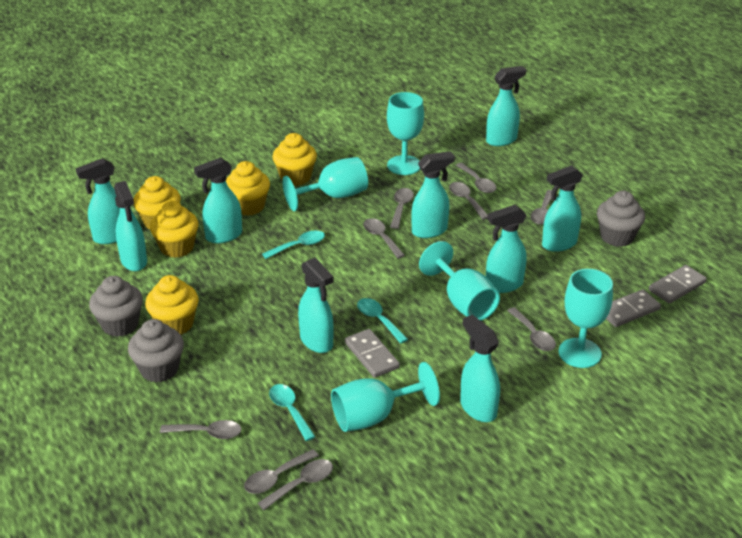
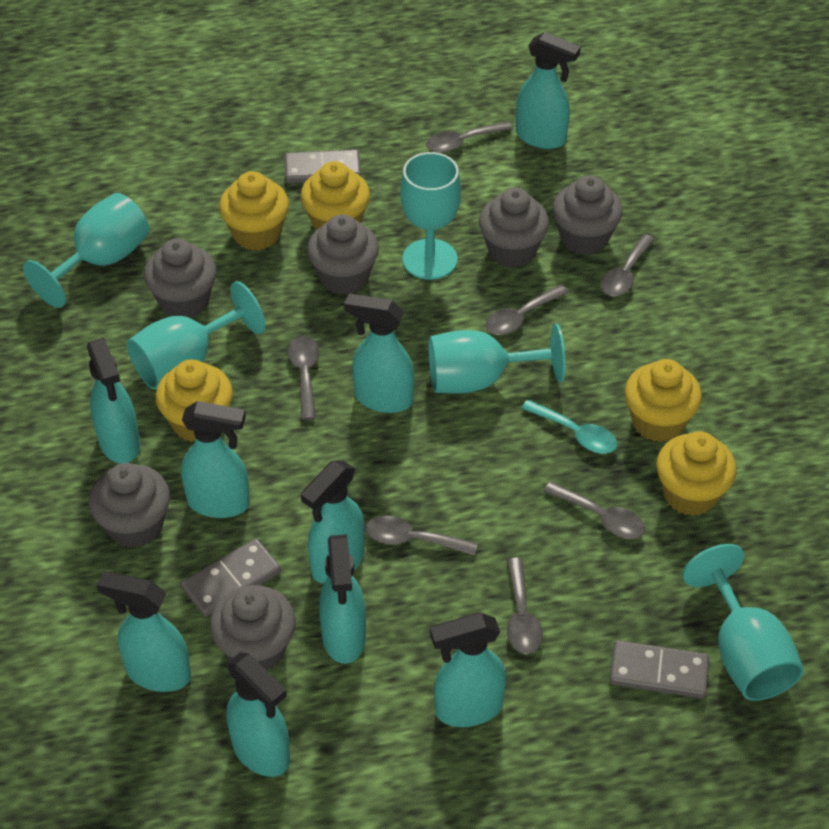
grey cupcake: [89,276,143,337] [128,319,184,382] [597,191,645,247] = 3 -> [89,463,170,548] [144,239,217,318] [210,585,296,670] [307,214,379,295] [479,188,549,267] [553,176,623,255] = 6
grey spoon: [160,420,242,439] [244,449,319,494] [258,459,333,510] [363,218,405,259] [390,188,414,229] [449,182,488,220] [456,163,496,193] [507,307,556,351] [531,190,552,224] = 9 -> [288,336,320,420] [366,516,478,556] [426,122,513,153] [485,285,569,335] [507,558,543,654] [543,482,645,539] [601,234,655,296] = 7
turquoise spoon: [262,231,325,259] [269,384,315,441] [357,298,408,344] = 3 -> [521,399,617,454] = 1

